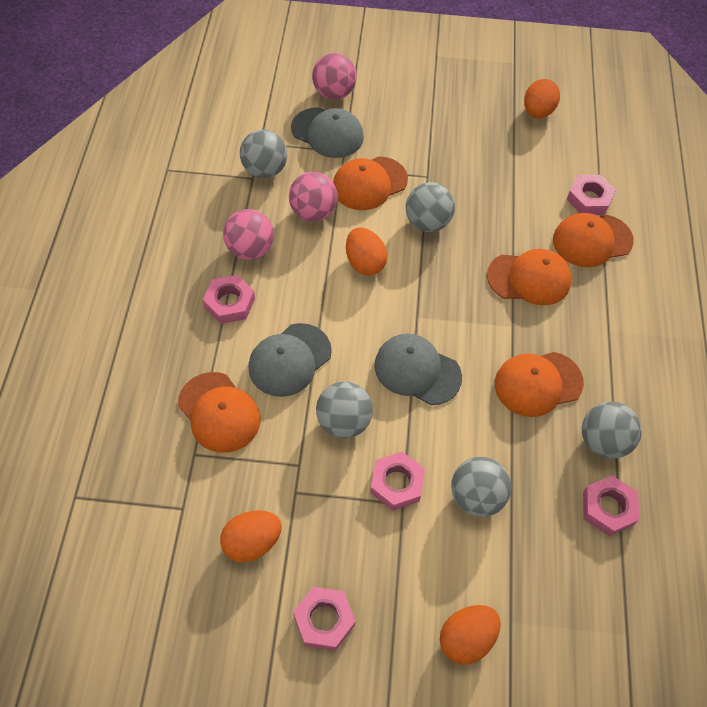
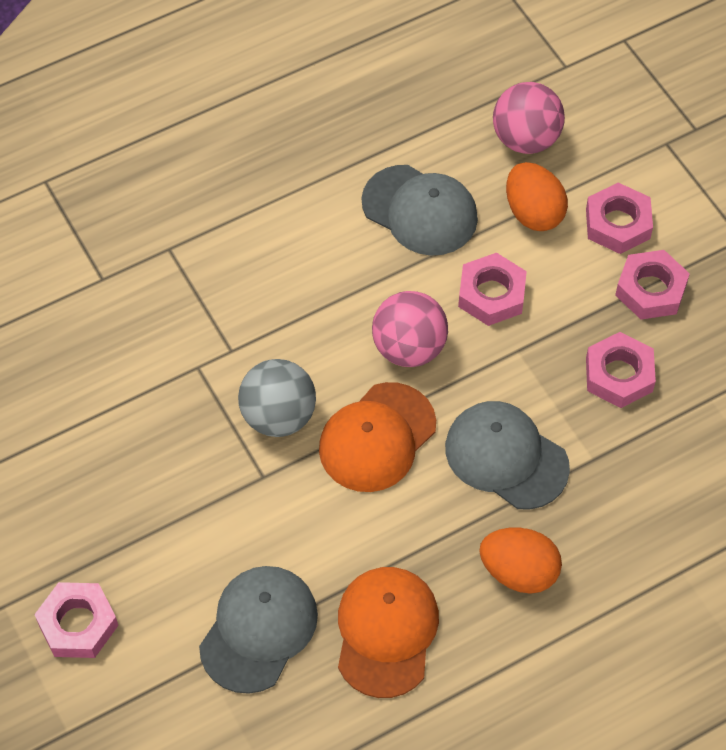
grey ball: [240,129,287,178] [316,381,373,439] [406,182,455,232] [451,457,512,517] [582,402,642,459] = 5 -> [238,359,316,437] = 1
orange cap: [178,372,261,453] [333,156,408,210] [487,249,572,305] [495,352,584,417] [553,213,634,267] = 5 -> [319,382,436,492] [338,567,439,698] = 2
orange egg: [220,510,282,562] [346,227,387,276] [440,605,501,665] [524,79,560,119] = 4 -> [479,528,562,594] [506,162,568,231] = 2
pink ball: [223,209,274,260] [289,172,338,222] [312,53,357,100] = 3 -> [372,291,448,367] [493,82,565,154] = 2

